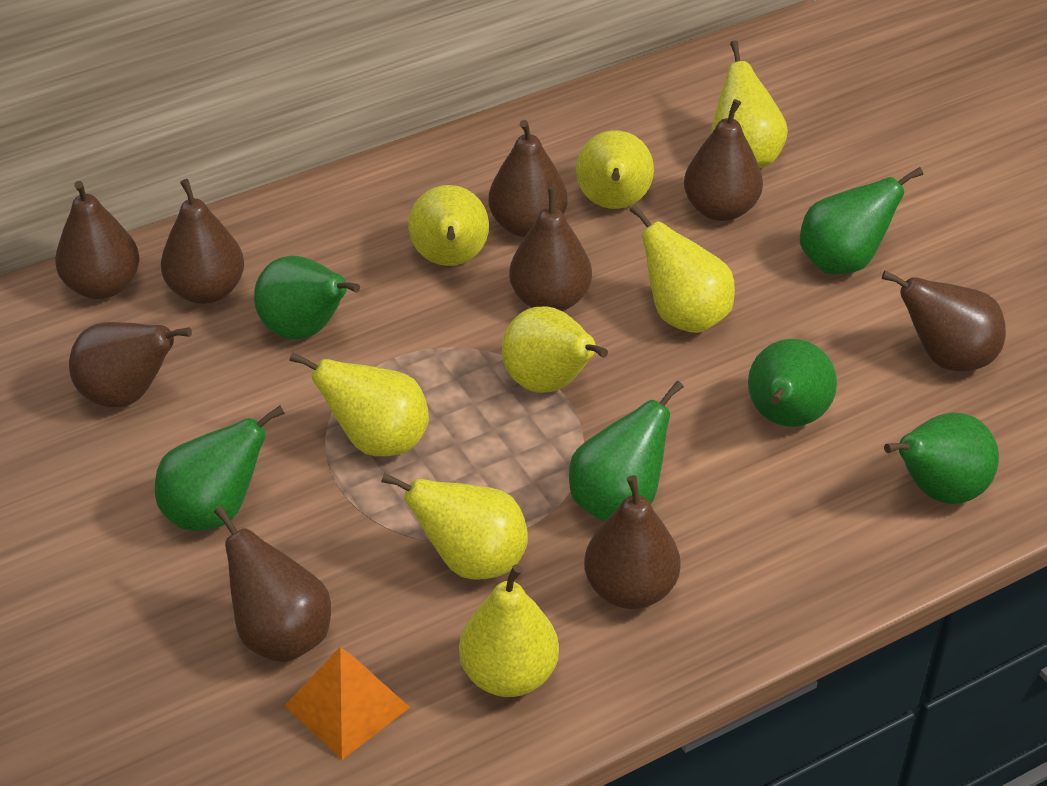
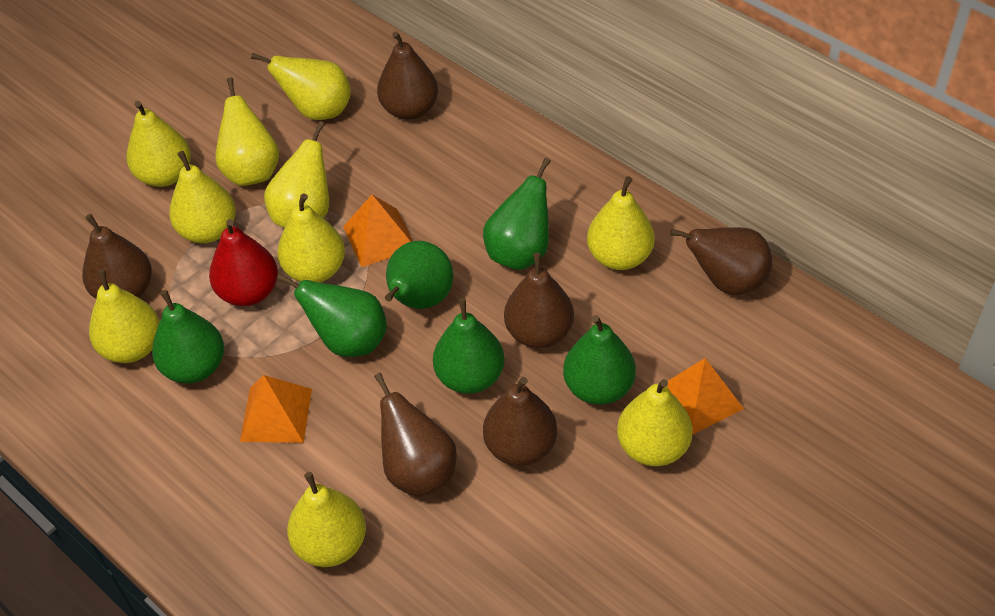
brown pear: [55,181,140,299] [69,322,192,407] [161,179,244,304] [214,506,331,662] [489,120,568,237] [509,187,592,311] [584,475,681,609] [684,99,763,221] [882,271,1006,371] = 9 -> [82,214,152,299] [374,373,457,497] [377,32,438,120] [483,377,557,466] [504,253,574,348] [670,227,772,295] = 6
orange pyramid: [284,647,410,760] = 1 -> [240,375,312,443] [343,194,413,267] [667,358,744,435] = 3
red pear: none = 0 -> [209,219,278,306] = 1
yellow pear: [289,352,429,456] [381,473,528,580] [408,185,489,266] [459,565,559,697] [502,306,608,393] [576,130,654,209] [629,204,735,333] [711,40,788,168] = 8 -> [89,269,160,363] [127,101,191,187] [169,151,236,243] [215,78,279,186] [251,53,351,120] [264,121,329,228] [277,193,345,283] [287,472,366,567] [587,176,655,270] [617,379,693,466] = 10

